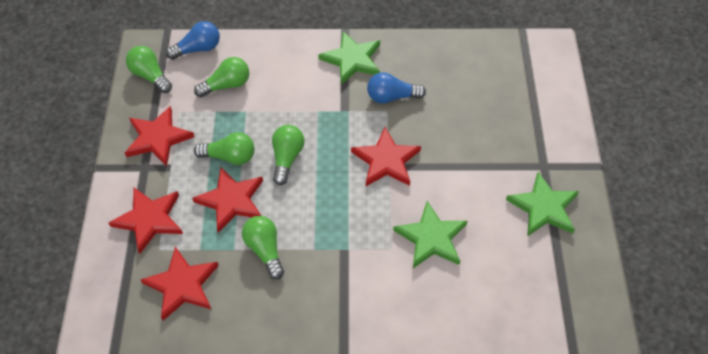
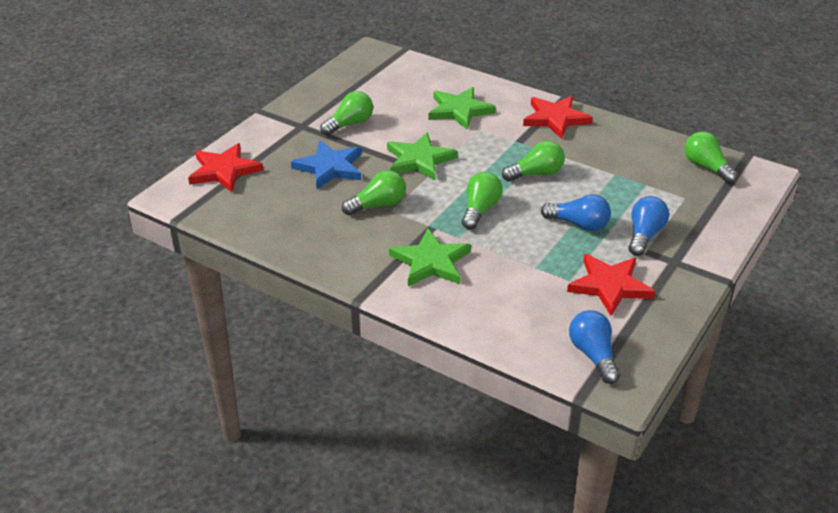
blue light bulb: [166,21,220,60] [367,72,426,104] = 2 -> [541,194,611,231] [569,310,620,384] [629,196,669,256] = 3
blue star: none = 0 -> [291,141,362,189] = 1
red star: [108,188,183,254] [125,106,194,167] [140,247,219,321] [192,167,263,233] [351,127,421,186] = 5 -> [188,143,263,192] [523,96,593,139] [567,254,655,316] = 3

